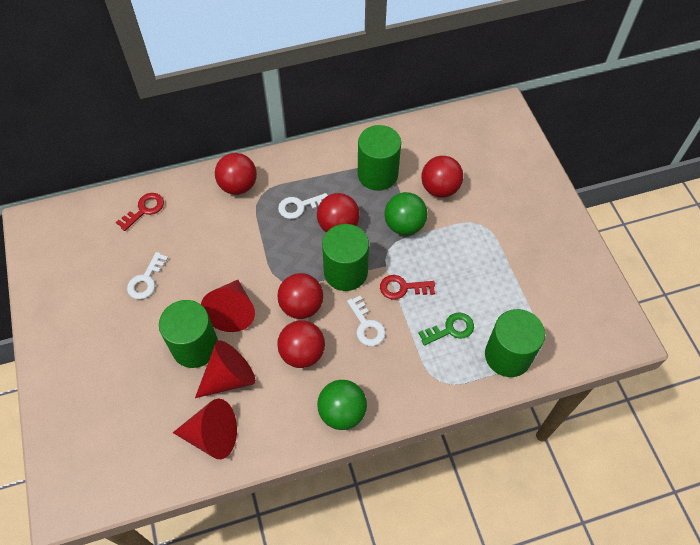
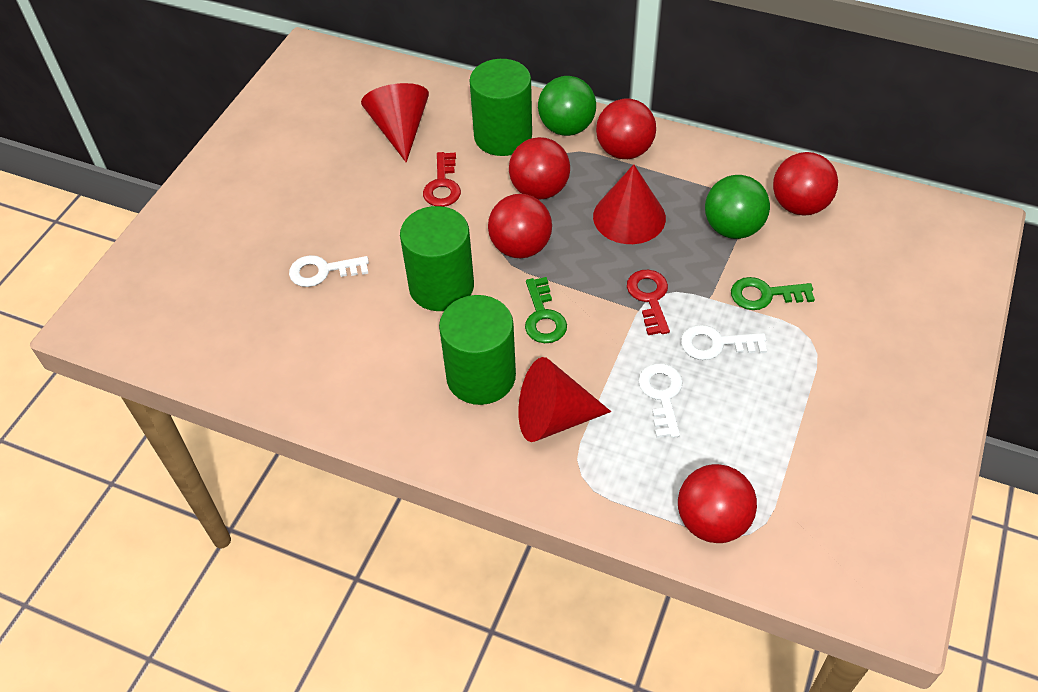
green cylinder: [159,300,218,368] [322,224,369,291] [358,125,401,191] [485,309,545,377] = 4 -> [400,206,474,311] [439,295,516,405] [470,59,532,156] = 3
green key: [418,312,474,346] = 1 -> [525,277,567,343] [731,277,815,310] = 2

